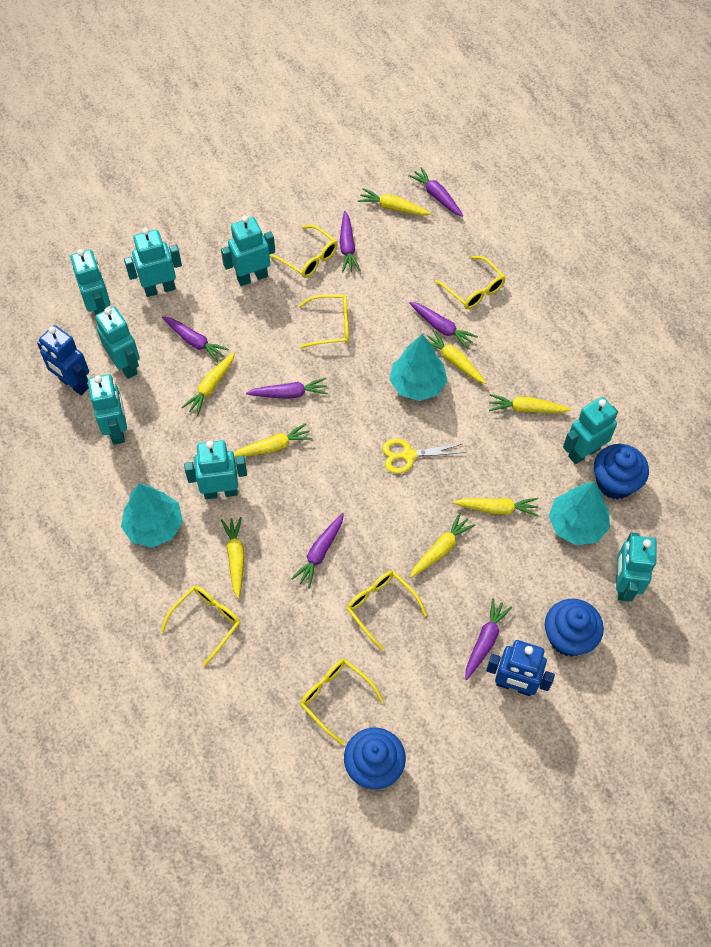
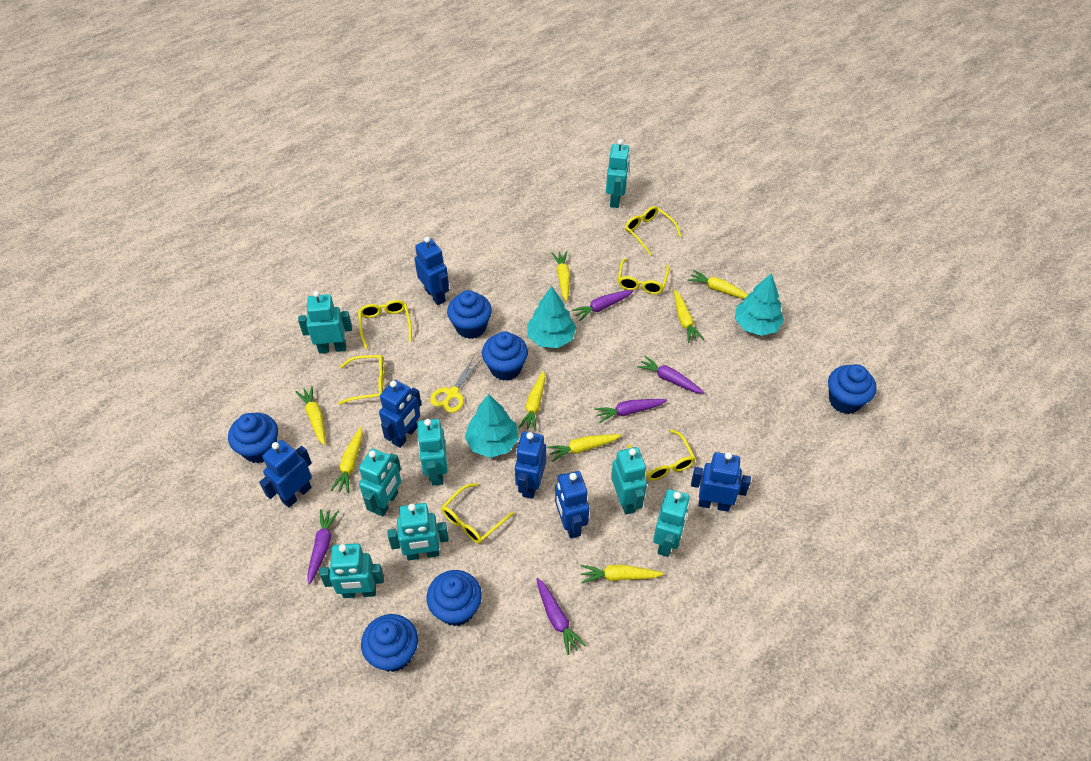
blue cupcake: [344,728,406,789] [545,599,604,656] [594,444,649,500] = 3 -> [228,413,278,463] [361,614,418,672] [426,570,482,626] [447,290,492,339] [482,331,528,381] [828,364,876,414] = 6
blue robot: [37,325,89,395] [486,640,555,696] = 2 -> [259,440,312,508] [379,380,421,448] [415,237,449,305] [515,431,546,499] [555,471,589,539] [691,452,751,512] = 6
purple carrot: [162,316,229,363] [246,378,328,399] [291,513,344,588] [340,211,360,272] [408,167,463,217] [409,302,478,349] [465,598,512,680] = 7 -> [307,509,339,584] [536,578,586,655] [572,290,634,321] [594,399,667,423] [637,356,704,394] = 5

